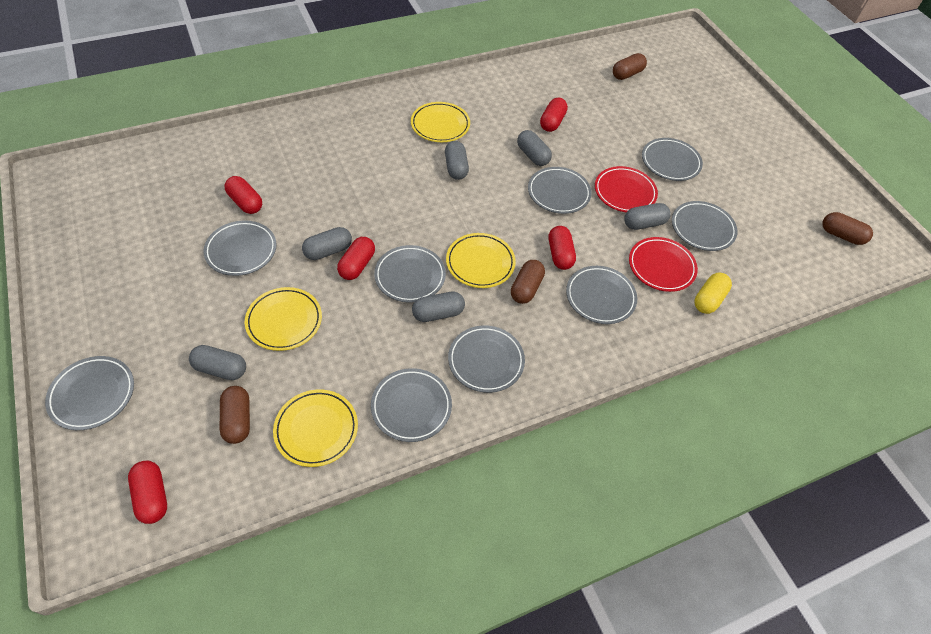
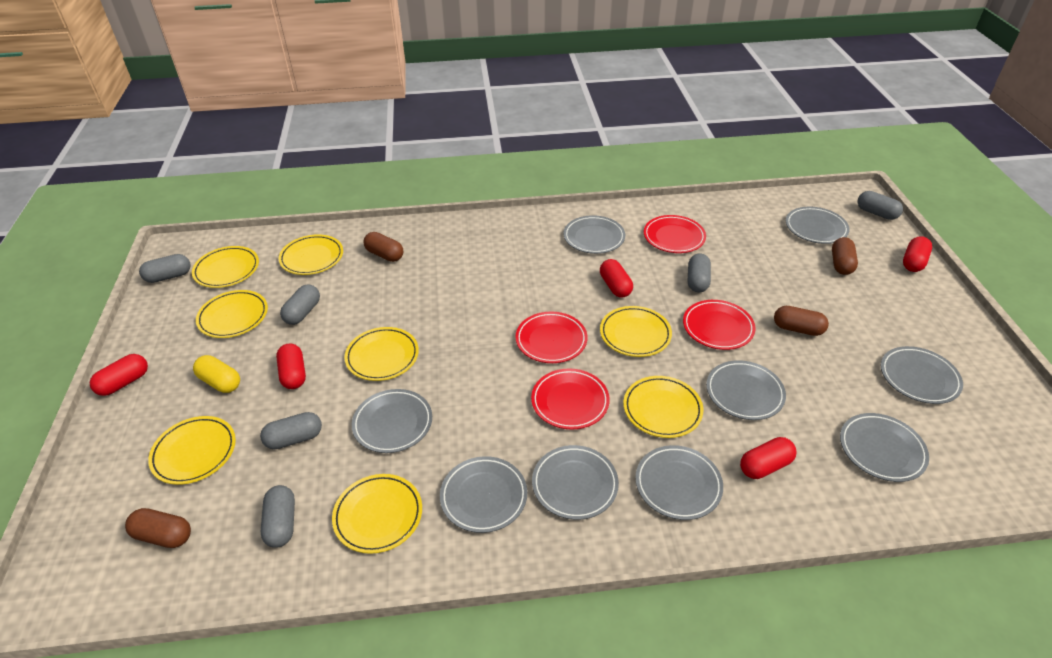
red plate: [595,166,658,212] [629,237,698,292] = 2 -> [515,312,587,363] [531,368,610,429] [644,215,706,253] [683,300,756,350] = 4
yellow plate: [245,287,322,351] [273,389,358,467] [411,102,470,142] [446,233,516,288] = 4 -> [148,416,236,485] [192,246,259,288] [196,290,268,338] [279,234,343,275] [332,474,422,554] [345,327,419,381] [600,306,672,357] [623,376,703,438] = 8

